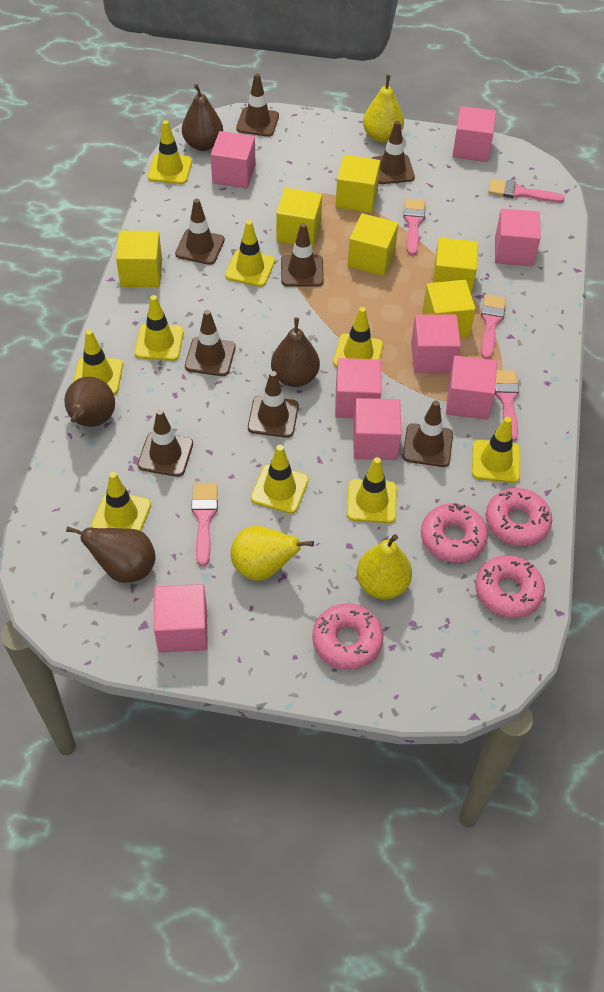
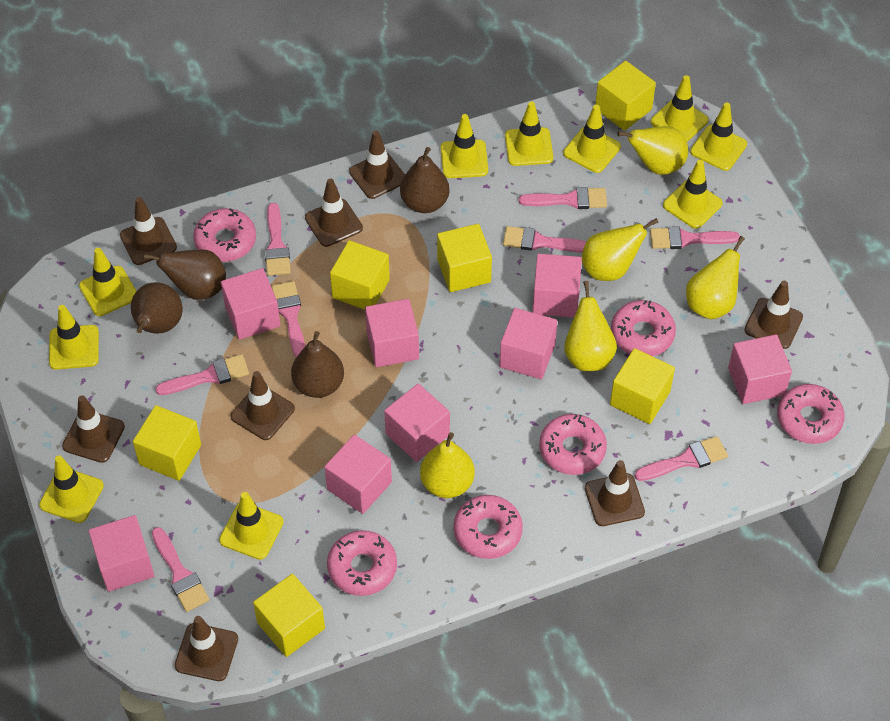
pink brush: [191,484,218,566] [403,198,425,256] [481,295,506,359] [488,179,565,203] [495,370,519,441] = 5 -> [151,527,209,612] [155,354,249,395] [264,203,291,276] [272,281,305,357] [503,226,587,253] [519,187,607,209] [635,436,728,481] [650,226,740,249] = 8
pink donut: [312,603,383,670] [421,503,488,563] [475,555,545,618] [485,488,552,546] = 4 -> [193,208,256,262] [327,530,397,596] [453,495,523,559] [539,414,607,475] [611,300,676,356] [777,384,845,444] = 6
yellow pear: [230,526,314,581] [357,534,412,599] [363,75,404,143] = 3 -> [420,432,475,498] [564,281,617,371] [582,218,659,281] [617,126,688,175] [686,236,745,320] = 5
yellow traffic cone: [73,330,123,395] [91,472,151,531] [135,295,184,361] [148,120,192,184] [225,220,275,287] [251,445,309,514] [333,307,383,367] [347,457,397,523] [472,417,520,483] = 9 -> [39,455,104,523] [49,305,99,370] [79,248,136,316] [219,492,284,560] [441,114,488,178] [505,102,553,166] [563,105,621,173] [651,75,708,142] [663,160,723,229] [690,103,747,171] = 10

